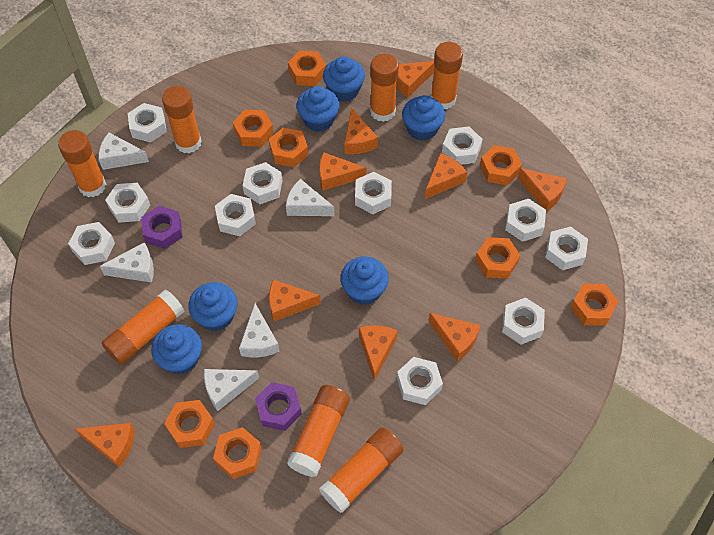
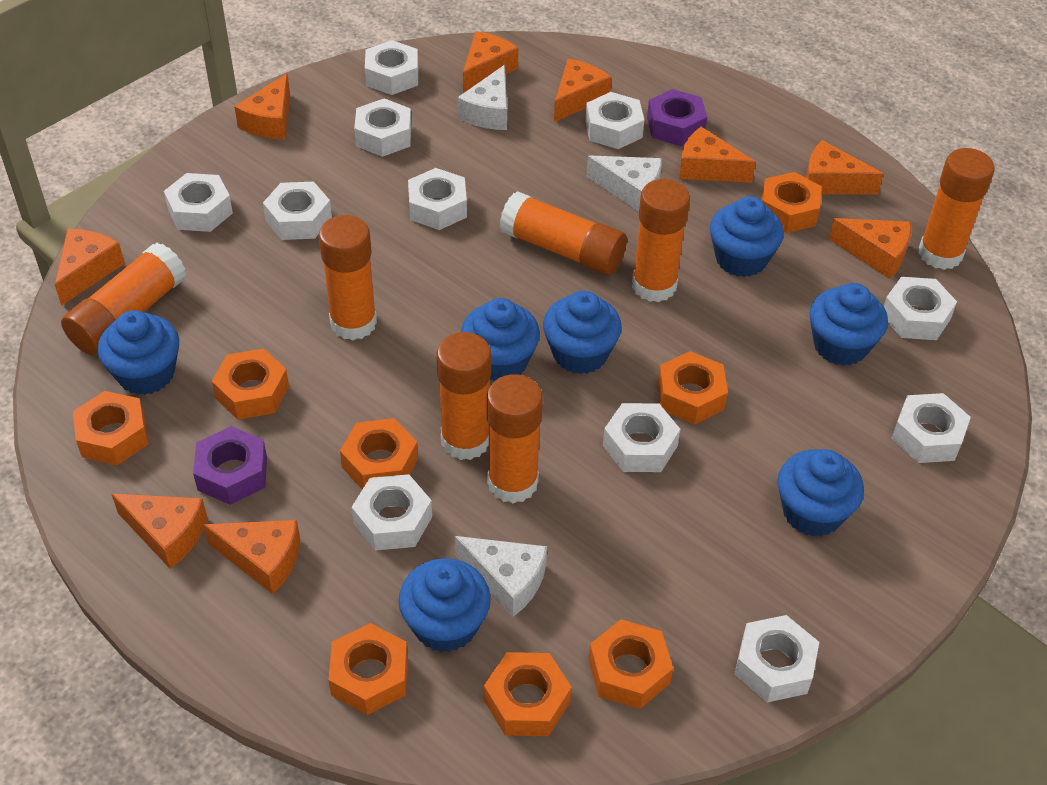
blue cupcake: [151,324,202,375] [188,282,238,331] [296,86,339,132] [323,56,365,102] [340,257,389,305] [402,95,445,141] = 6 -> [98,310,179,395] [398,558,491,652] [461,298,540,381] [543,291,622,374] [710,196,784,277] [777,449,864,537] [809,283,888,366] = 7
white cheese: [98,133,149,170] [100,242,154,283] [204,369,259,411] [239,303,280,358] [286,179,334,216] = 5 -> [455,536,547,617] [458,65,507,130] [587,155,662,212] = 3

